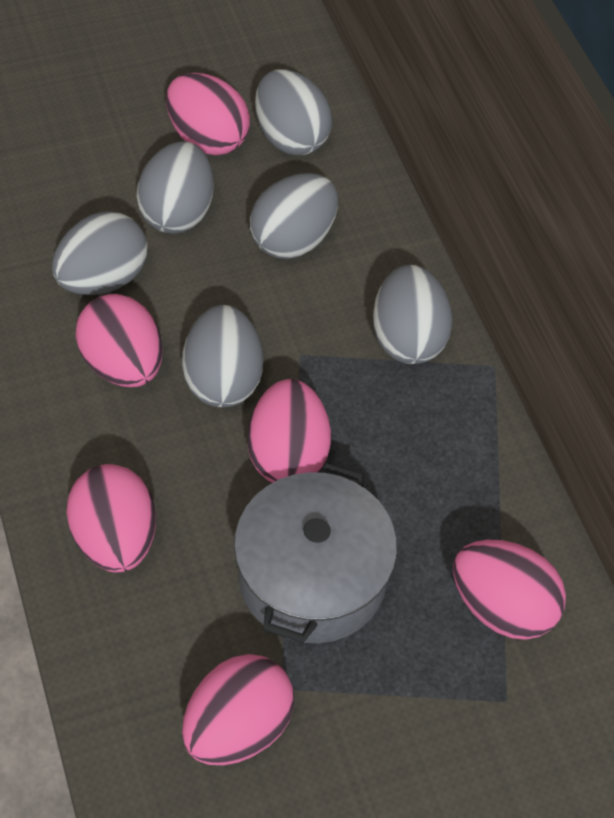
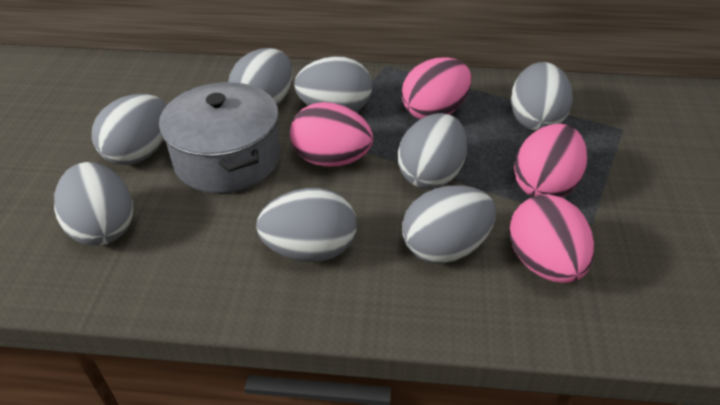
grey egg: [52,212,148,295] [137,141,214,234] [182,305,263,407] [250,173,338,259] [255,69,332,155] [373,265,453,364] = 6 -> [54,162,133,246] [92,94,167,165] [228,48,293,105] [256,188,356,262] [294,56,372,112] [398,113,467,189] [402,185,496,264] [511,62,573,131] = 8
pink egg: [66,464,156,573] [75,294,163,387] [166,73,250,155] [182,654,294,765] [247,379,331,483] [453,540,566,640] = 6 -> [290,102,373,167] [401,57,471,119] [509,194,594,283] [514,124,587,197] = 4

